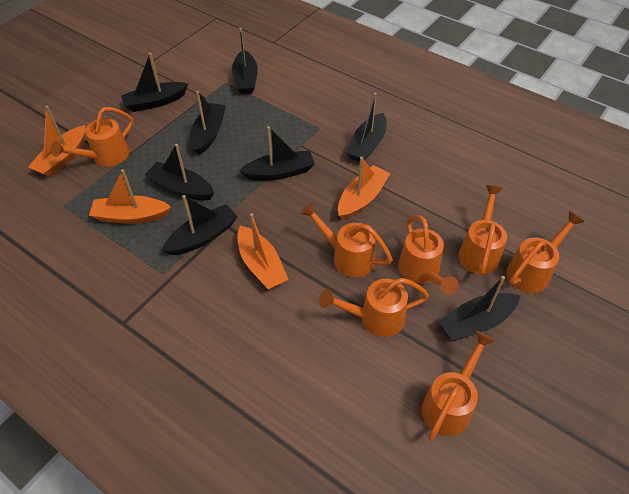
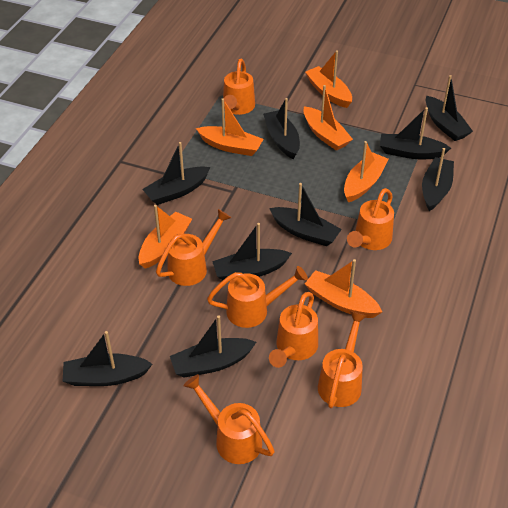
black boat: [121,53,188,112] [145,144,214,200] [161,195,238,255] [190,91,226,155] [232,28,258,94] [239,126,315,181] [347,92,386,162] [439,276,520,341] = 8 -> [63,331,152,386] [142,142,210,205] [170,316,256,377] [212,223,292,281] [263,98,300,159] [269,183,342,246] [380,107,451,159] [422,148,454,211] [426,75,473,141] = 9
orange boat: [28,106,85,177] [89,169,171,224] [237,213,289,290] [338,157,390,220] = 4 -> [138,205,192,269] [196,98,264,156] [303,85,353,151] [305,50,352,108] [305,259,382,318] [344,141,388,202] = 6

